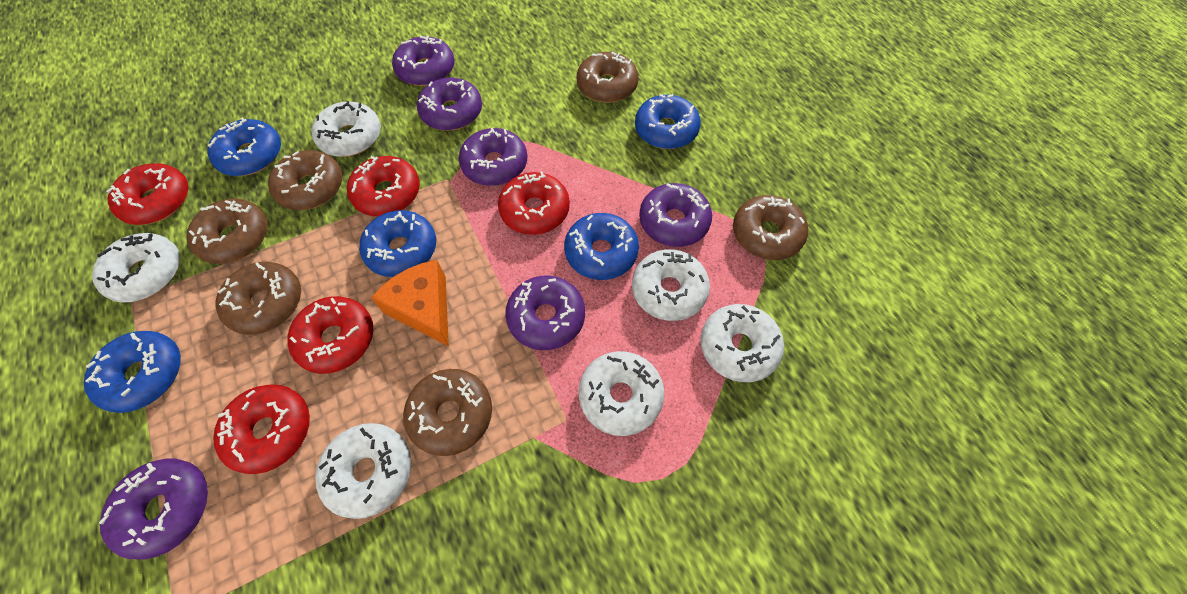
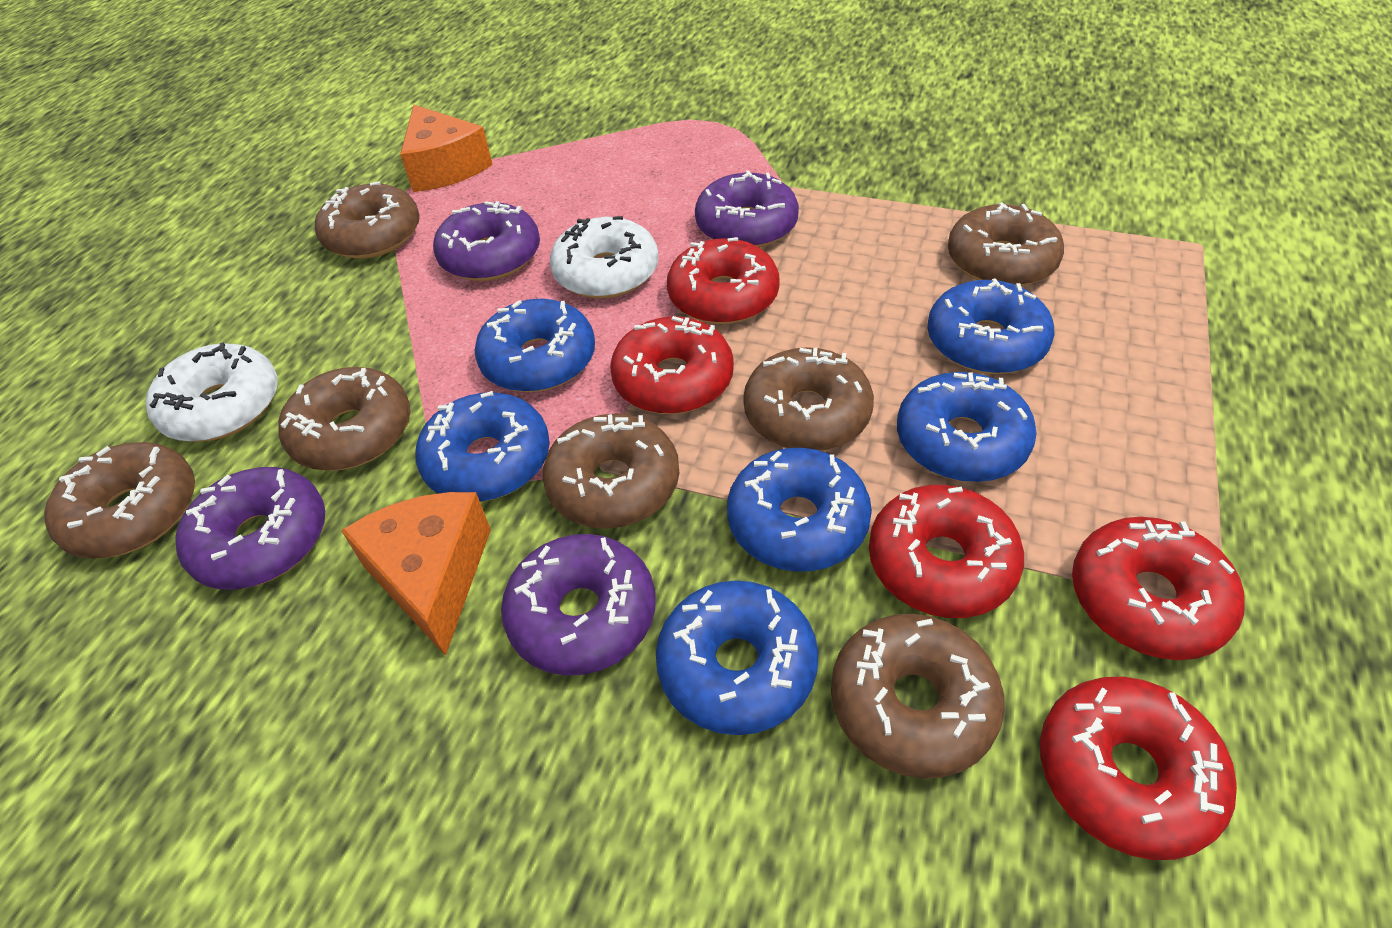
blue donut: [84,331,181,413] [207,117,281,176] [359,210,436,277] [564,213,639,280] [635,94,701,149] = 5 -> [415,391,550,502] [475,299,595,392] [656,580,818,735] [727,448,872,571] [897,372,1037,482] [927,278,1055,374] = 6
brown donut: [186,199,268,264] [216,262,301,335] [268,150,343,210] [403,369,492,456] [577,52,639,103] [733,195,808,260] = 6 -> [44,442,195,559] [278,367,411,471] [315,181,420,259] [543,413,679,529] [743,347,874,451] [831,614,1005,779] [948,202,1064,286] = 7
orange cheese: [371,260,449,346] = 1 -> [341,492,491,656] [400,105,493,192] = 2
purple donut: [99,458,208,559] [392,36,455,86] [417,78,482,131] [459,128,527,186] [505,276,585,350] [639,183,712,247] = 6 -> [175,467,325,590] [433,201,540,281] [501,534,655,676] [695,170,799,248] = 4
white donut: [92,233,180,302] [311,101,381,157] [315,423,411,519] [578,351,664,436] [632,249,710,321] [701,304,784,382] = 6 -> [146,342,278,442] [550,216,659,299] = 2

